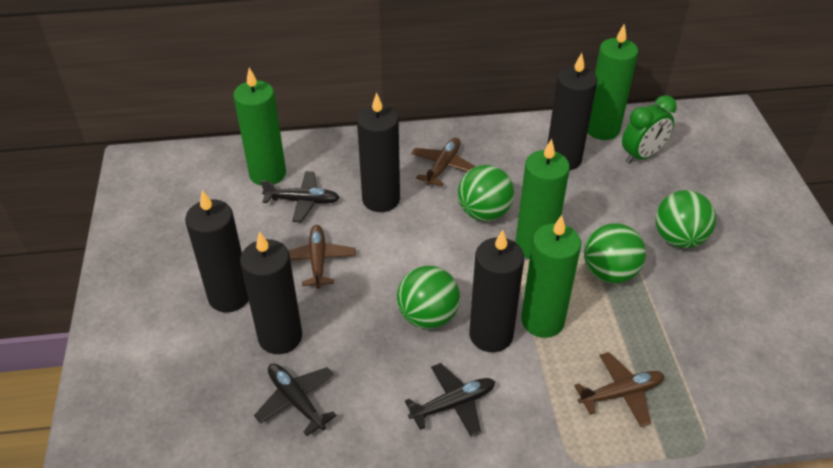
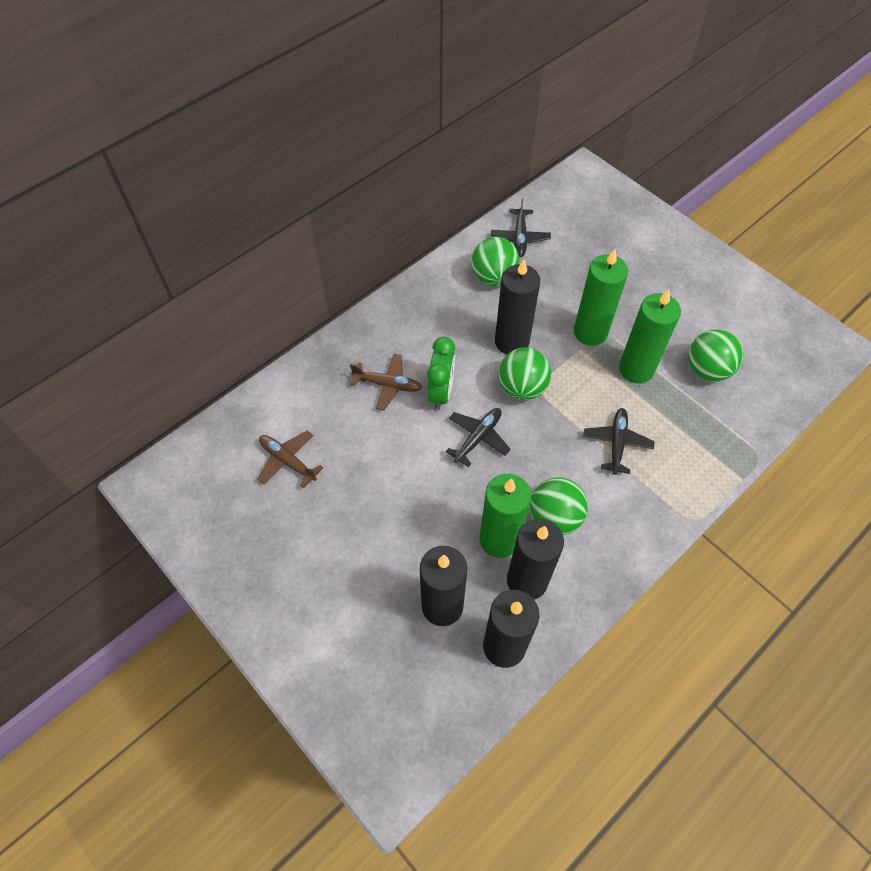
black candle: [185,190,249,312] [240,231,302,354] [357,92,400,212] [469,230,524,352] [547,53,597,170] = 5 -> [420,546,468,626] [483,590,540,668] [495,259,540,354] [507,518,564,600] = 4
brown plane: [288,225,356,289] [411,138,476,187] [574,352,664,427] = 3 -> [257,431,323,488] [350,354,422,411] = 2
green candle: [233,68,286,186] [515,139,570,259] [521,215,581,338] [587,23,638,140] = 4 -> [480,474,531,558] [574,249,628,346] [619,289,681,384] = 3

